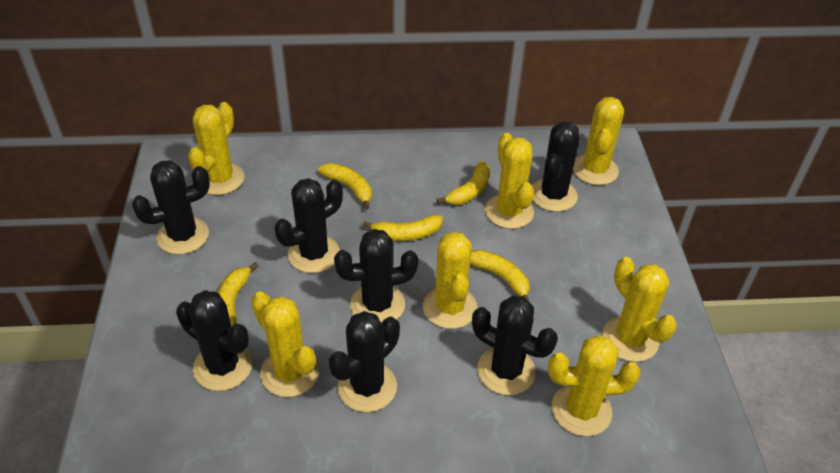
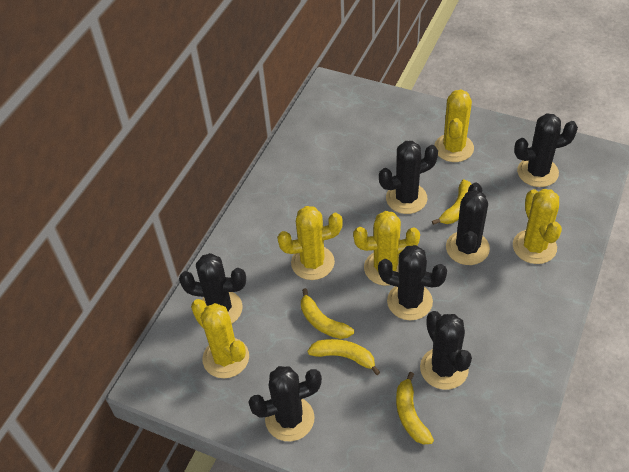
yellow banana: [217,262,258,326] [318,163,372,210] [363,215,443,241] [437,161,490,205] [470,250,530,301] = 5 -> [301,288,354,339] [307,339,380,375] [396,372,434,445] [432,179,471,225] = 4
yellow cactus: [188,102,244,195] [251,291,319,397] [423,232,477,329] [485,133,534,229] [548,335,641,436] [573,97,624,185] [602,257,677,362] = 7 -> [191,299,249,378] [277,206,343,280] [353,211,420,286] [434,90,474,162] [513,189,562,264] = 5

